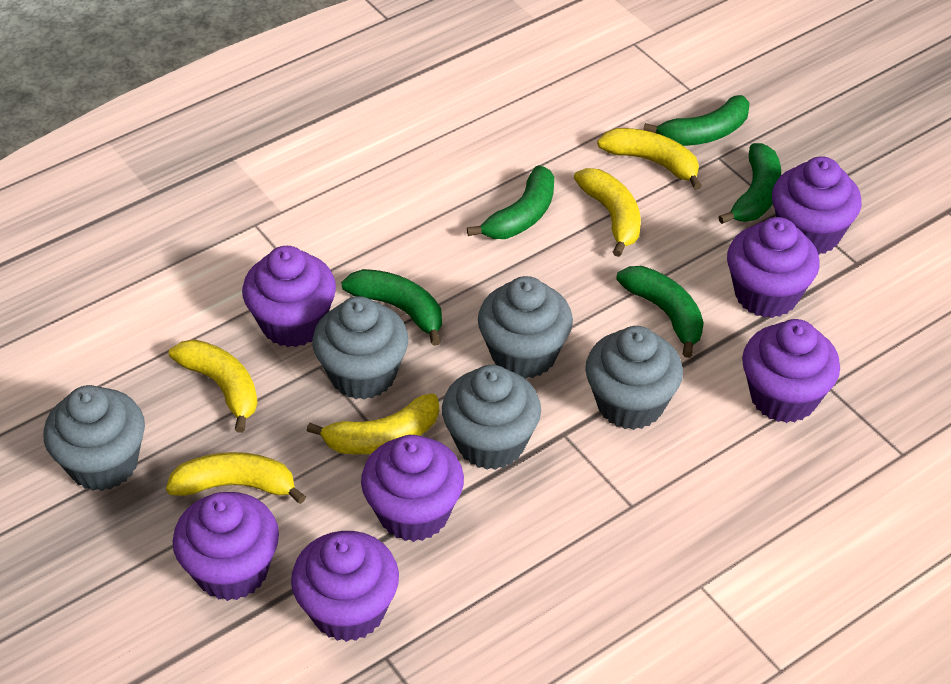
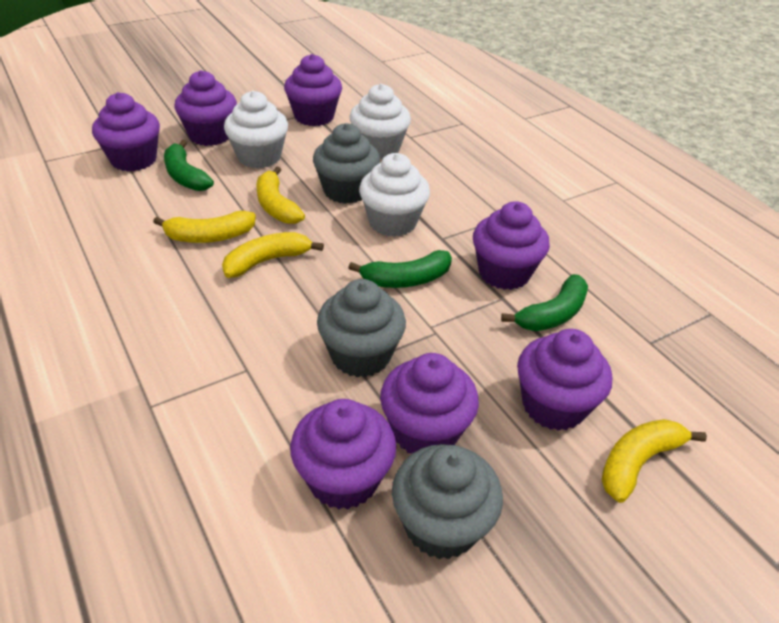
green banana: [341,269,442,346] [467,165,554,239] [616,266,704,358] [643,95,750,146] [718,143,781,224] = 5 -> [164,140,214,191] [348,250,452,288] [501,274,588,331] = 3
grey cupcake: [43,385,145,491] [312,296,408,400] [442,365,541,470] [478,276,573,379] [585,326,683,430] = 5 -> [313,123,380,204] [317,279,406,377] [392,444,503,559] = 3
white cupcake: none = 0 -> [224,91,288,169] [350,84,411,159] [359,153,430,237] = 3
yellow banana: [166,452,306,504] [169,339,258,433] [307,393,439,454] [574,168,641,257] [597,128,702,190] = 5 -> [153,211,256,243] [222,232,324,278] [256,166,305,224] [601,419,707,503] = 4

